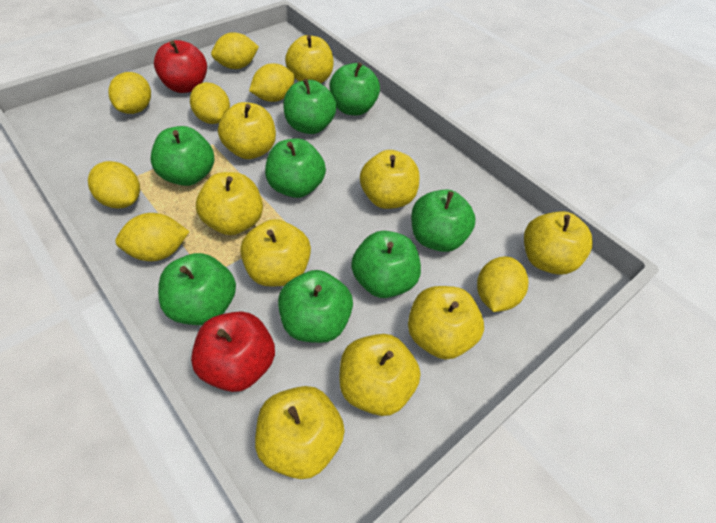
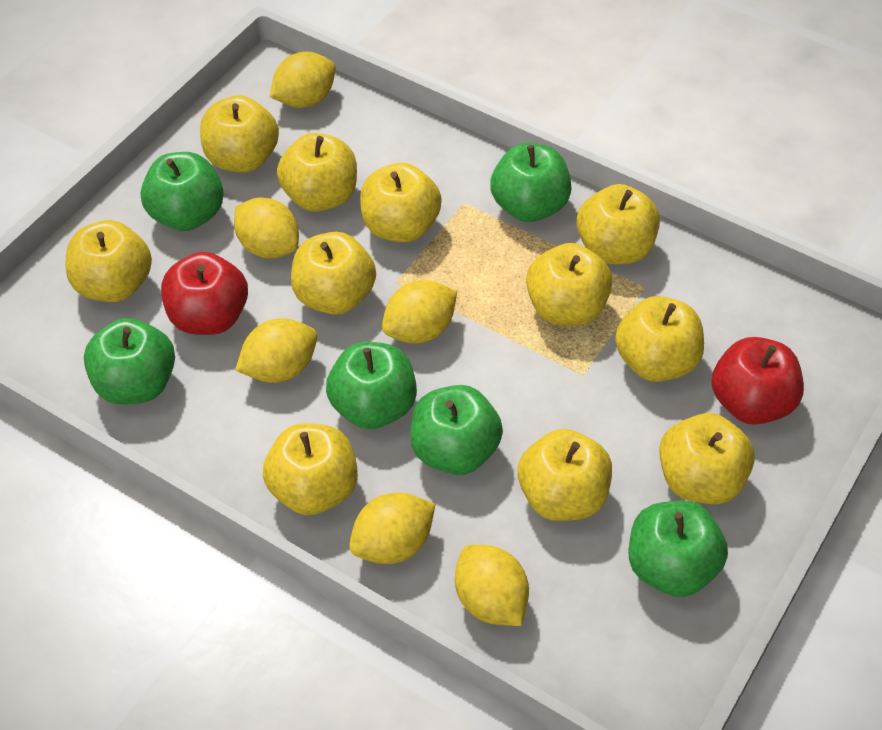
green apple: [150,126,214,186] [158,253,236,325] [265,138,326,198] [278,270,353,343] [283,79,337,134] [329,62,380,116] [351,231,421,298] [411,189,476,252] = 8 -> [84,318,175,404] [141,152,224,231] [326,342,417,429] [410,385,503,475] [490,143,572,222] [629,501,728,597] = 6
yellow apple: [196,172,263,235] [218,102,276,159] [240,219,311,287] [255,386,345,479] [285,35,334,83] [339,334,420,416] [360,150,420,209] [408,286,484,360] [524,211,593,274] = 9 -> [66,220,152,302] [200,95,279,172] [263,423,358,515] [277,133,357,212] [291,232,376,315] [360,163,442,242] [518,429,612,521] [526,243,612,326] [577,184,660,264] [615,296,704,382] [659,413,755,504] = 11
yellow lemon: [88,161,140,209] [108,72,151,114] [115,213,190,261] [190,82,230,124] [211,32,259,69] [249,63,295,102] [477,256,528,312] = 7 -> [234,197,299,258] [235,318,317,383] [270,52,335,108] [349,492,435,564] [382,280,457,344] [455,545,529,626] = 6

